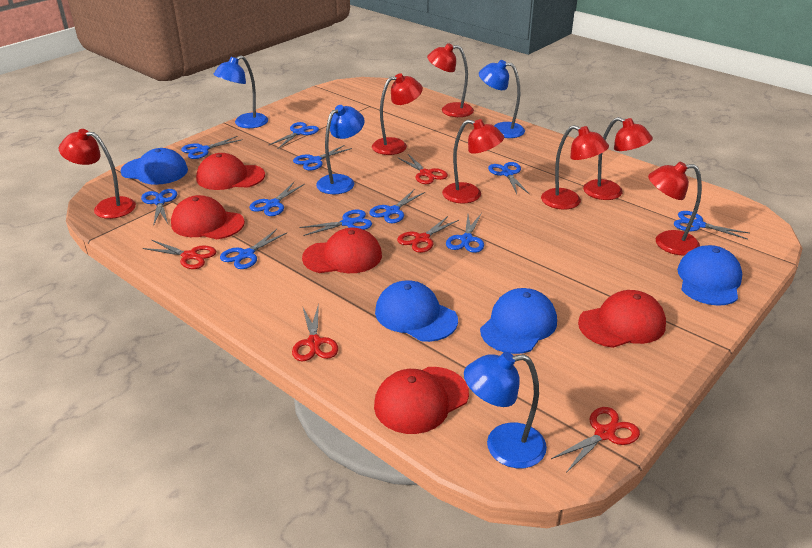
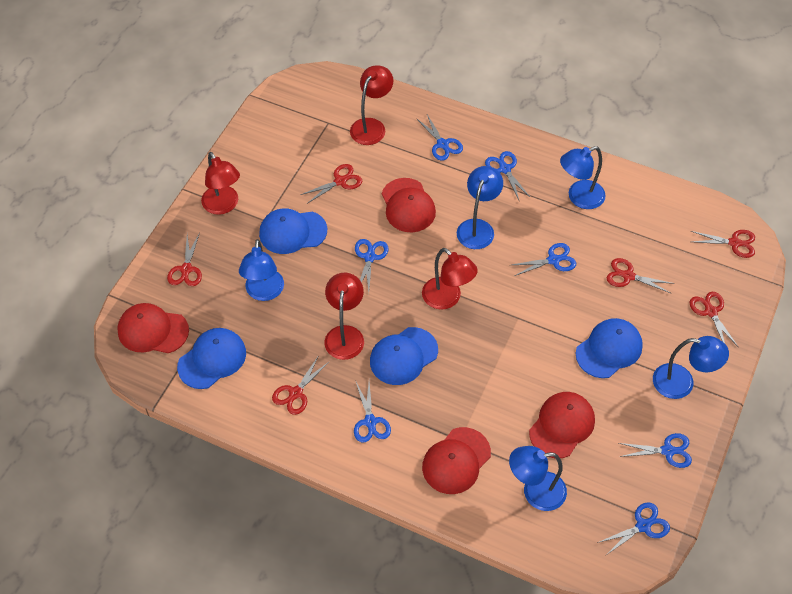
blue lamp: [213,55,268,128] [316,105,365,194] [464,352,547,468] [479,60,525,138] = 4 -> [239,239,284,301] [457,166,503,249] [509,446,567,511] [560,146,606,209] [653,336,729,399] = 5
blue scissors: [141,189,177,226] [181,136,243,159] [220,229,287,269] [249,182,305,216] [269,122,319,149] [293,145,352,171] [299,210,372,236] [369,190,425,223] [446,213,484,253] [488,162,529,194] [674,211,749,239] = 11 -> [354,382,391,443] [355,239,389,292] [416,115,463,161] [485,151,530,200] [512,243,576,276] [597,502,670,556] [619,433,692,468] = 7
red cap: [171,195,245,239] [196,153,265,190] [302,227,382,273] [374,367,469,434] [578,290,666,348] = 5 -> [117,303,189,353] [382,178,436,232] [422,427,491,494] [529,392,595,458] = 4
red lamp: [59,129,136,219] [372,73,423,155] [427,43,474,117] [442,119,504,203] [541,125,609,210] [583,117,653,200] [648,162,702,255] = 7 -> [201,152,240,215] [324,273,364,360] [350,65,393,145] [422,248,478,310] = 4
red scissors: [143,240,216,269] [292,303,338,361] [397,154,448,184] [397,216,459,253] [551,407,640,473] = 5 -> [167,232,202,286] [272,355,330,415] [300,164,362,204] [607,258,674,294] [690,292,738,347] [691,230,755,258] = 6

